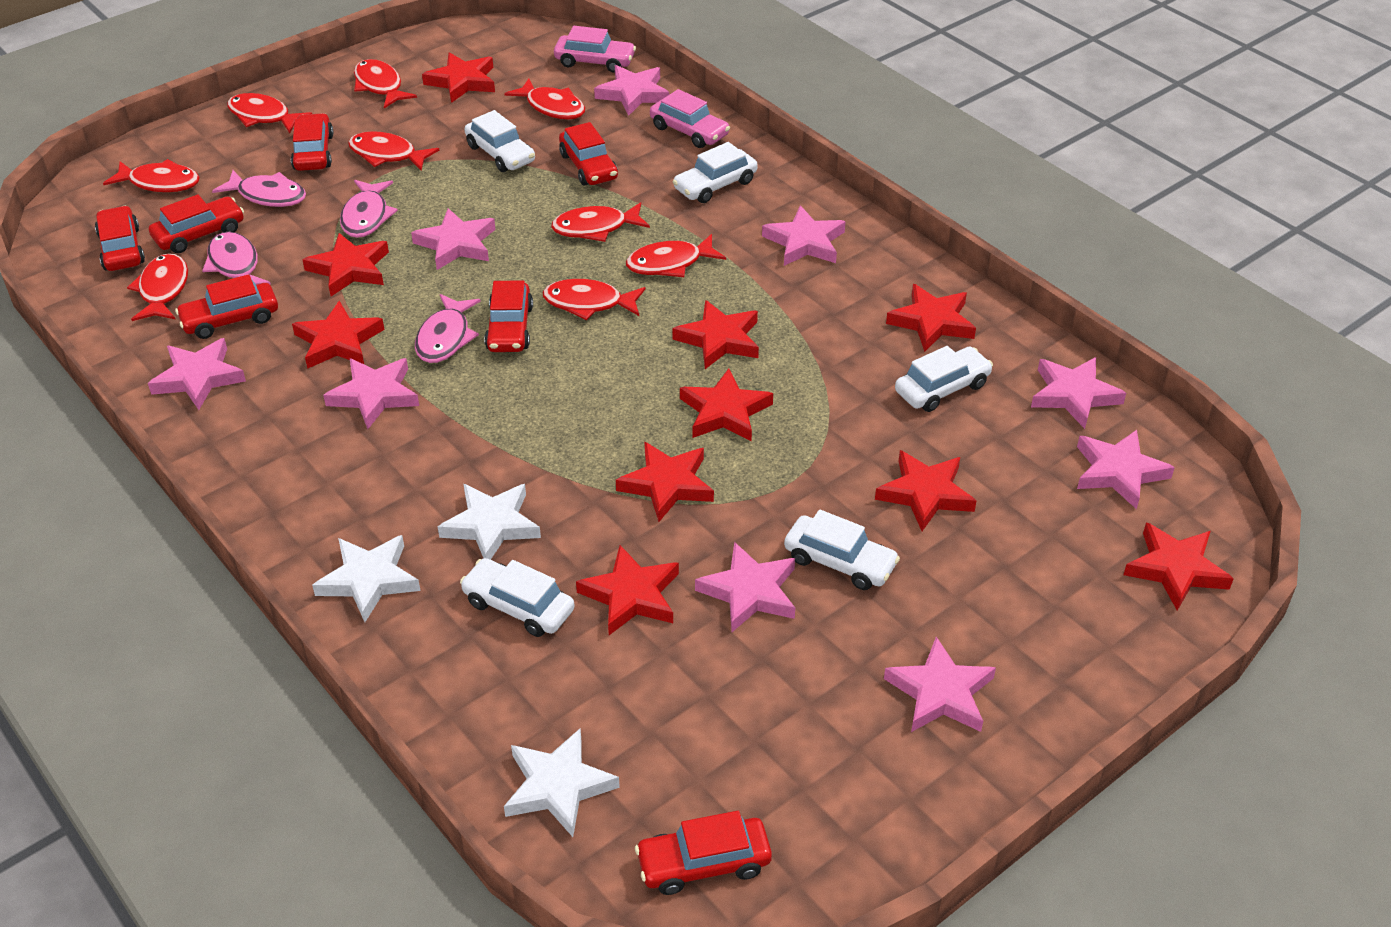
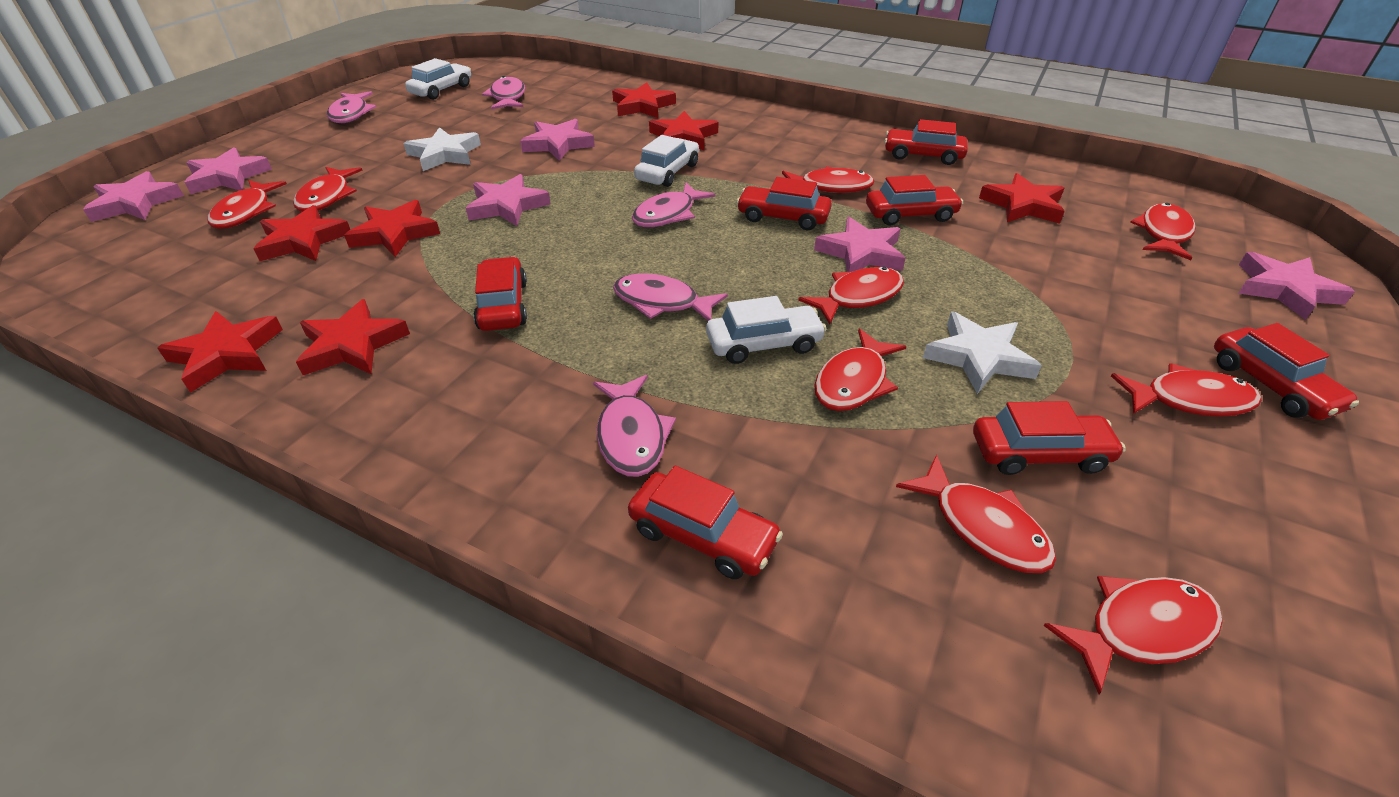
pink car: [554,26,636,73] [650,89,730,148] = 2 -> none = 0
pink fish: [202,232,271,285] [212,170,306,207] [340,180,398,238] [415,294,481,363] = 4 -> [327,91,376,123] [482,76,525,109] [593,375,676,477] [613,273,728,321] [632,183,715,227] = 5
pink star: [148,338,246,410] [323,358,419,429] [411,208,496,270] [594,65,669,116] [695,542,795,632] [762,206,846,266] [884,637,996,732] [1031,357,1126,429] [1077,430,1175,509] = 9 -> [83,171,184,222] [184,147,272,194] [466,174,551,226] [520,119,595,161] [814,217,905,272] [1238,252,1355,320] = 6
red star: [292,301,384,369] [302,233,389,296] [422,52,495,103] [576,545,679,635] [616,441,714,522] [672,300,759,369] [680,368,773,441] [875,450,976,531] [886,284,976,352] [1123,522,1234,611] = 10 -> [157,311,283,393] [253,205,350,261] [296,299,410,375] [344,200,440,257] [612,83,676,118] [649,111,718,150] [979,173,1065,224] = 7
white car: [460,558,574,637] [464,110,535,172] [672,142,758,203] [784,509,900,590] [895,346,993,412] = 5 -> [405,58,471,100] [634,135,699,187] [706,296,827,364] = 3
white star: [312,535,421,622] [438,484,541,560] [504,729,620,837] = 3 -> [403,127,481,171] [923,312,1042,394] = 2

